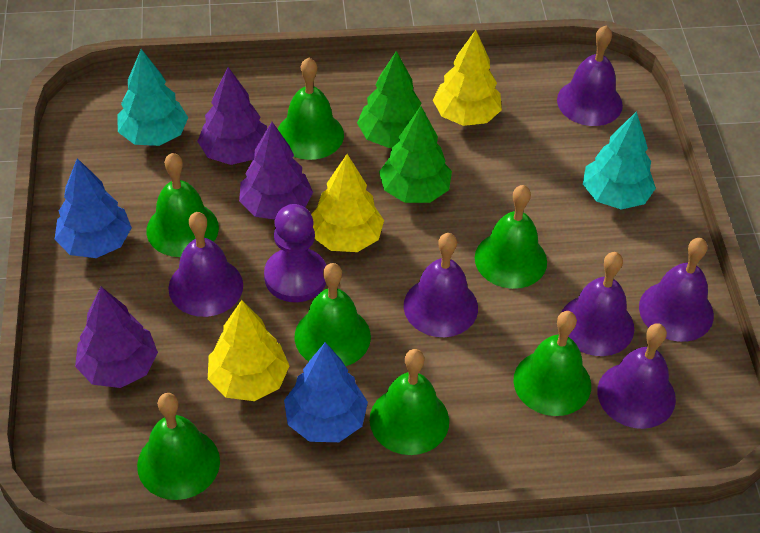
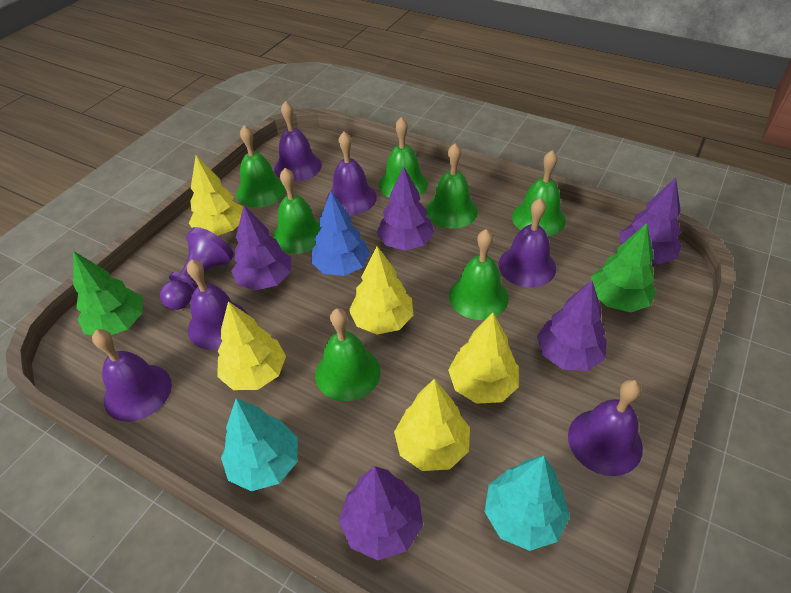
blue tree: [54,158,132,258] [284,342,368,442] = 2 -> [311,192,370,276] = 1
purple tree: [75,287,158,388] [197,67,267,165] [239,122,313,220] = 3 -> [231,205,291,291] [339,466,423,560] [376,167,434,251] [537,281,607,371] [619,178,682,264] = 5
yellow tree: [208,300,289,401] [311,154,384,252] [433,30,502,126] = 3 -> [189,156,243,236] [217,301,286,390] [349,246,413,334] [394,379,470,471] [448,313,519,404] = 5

